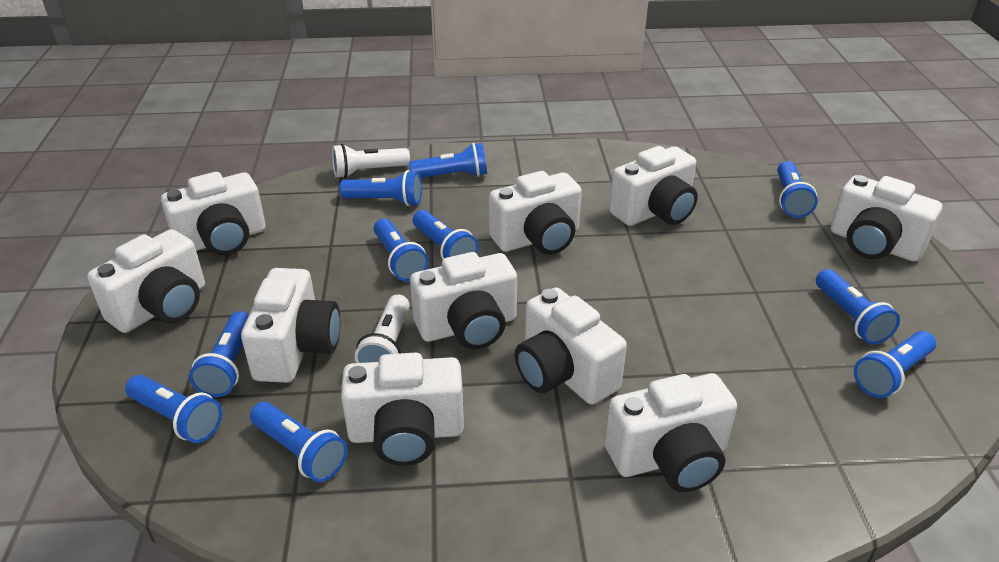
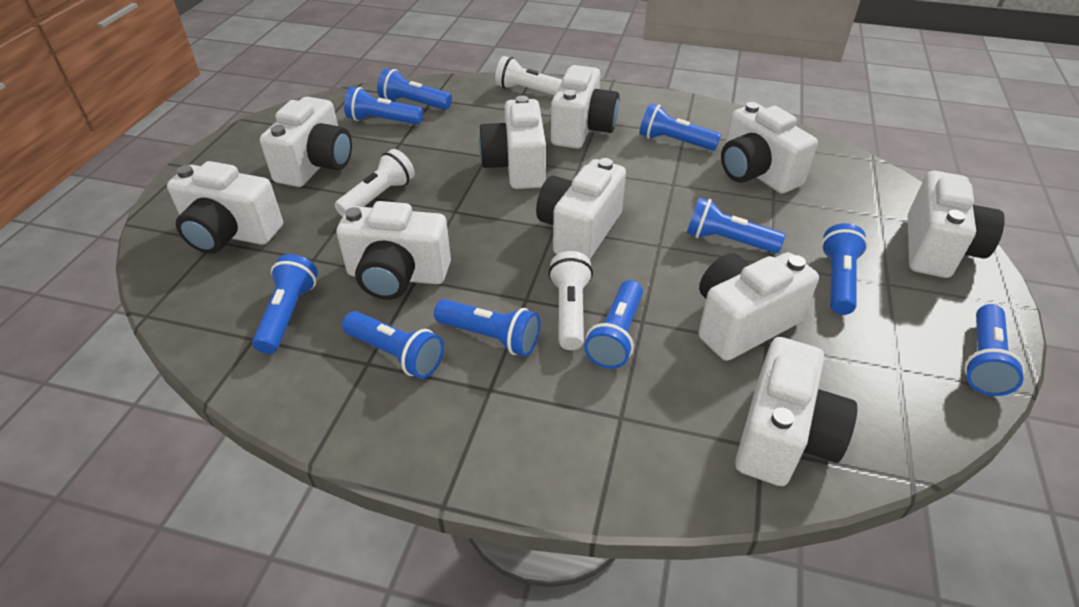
white flashlight: [332,144,410,178] [355,294,410,363] = 2 -> [335,149,415,217] [495,56,562,95] [548,251,593,350] = 3

